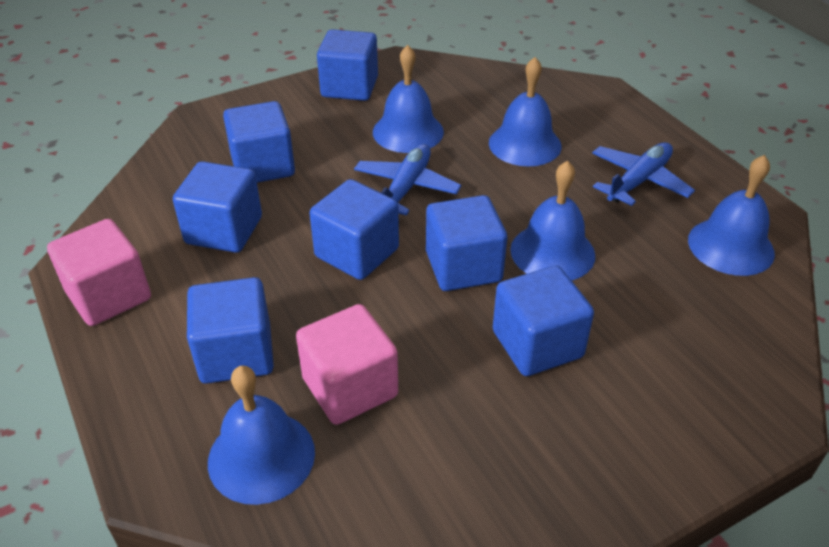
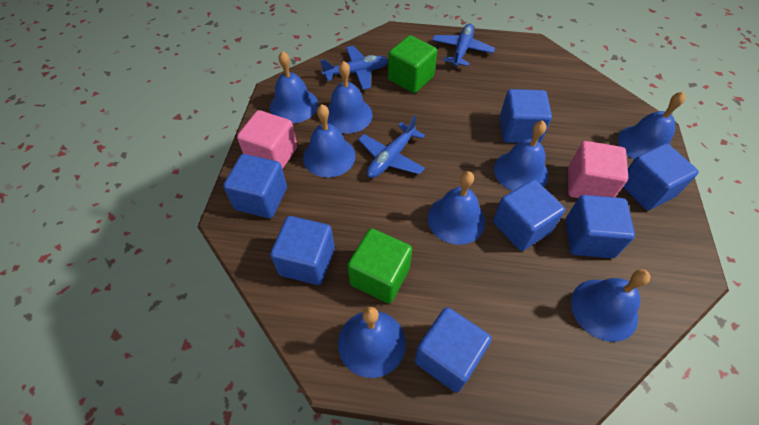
blue bell: [208,365,315,505] [373,45,444,153] [489,57,561,166] [510,161,595,280] [688,155,775,276] = 5 -> [270,51,318,123] [303,104,356,178] [327,61,373,134] [338,307,406,378] [428,171,485,245] [494,121,548,191] [571,269,651,342] [618,92,686,160] = 8
blue plane: [354,143,461,216] [592,142,695,206] = 2 -> [320,46,388,90] [358,116,425,178] [432,24,495,67] = 3
green cube: none = 0 -> [347,228,412,303] [388,35,437,93] = 2

